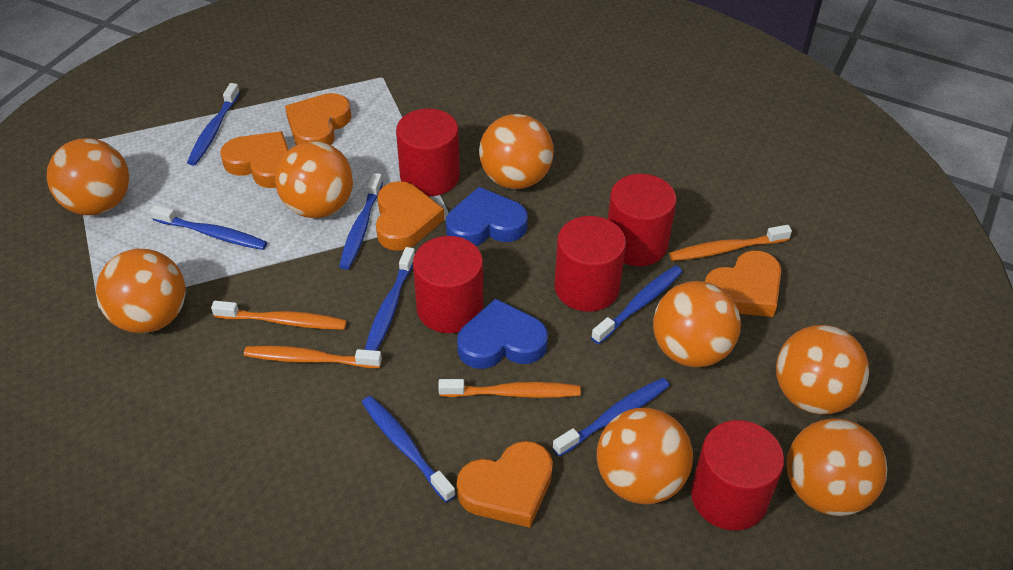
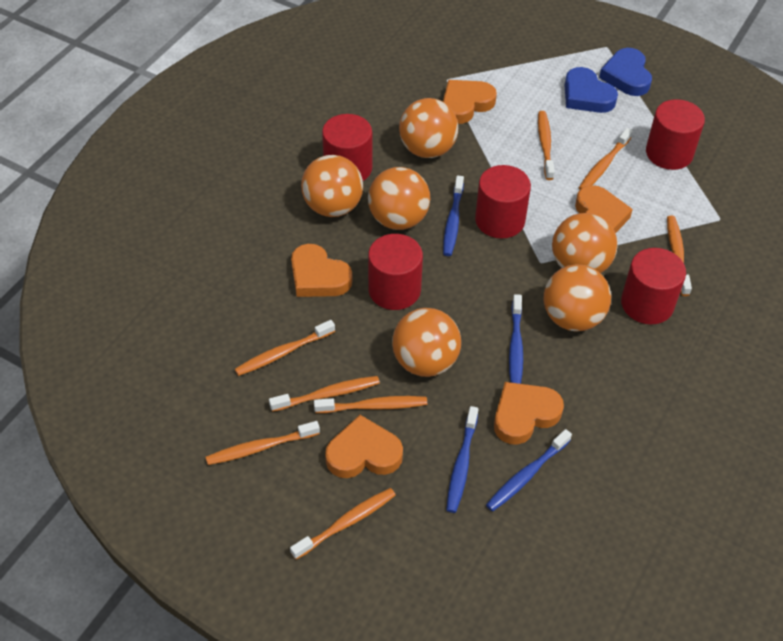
blue toothbrush: [150,205,267,250] [187,83,240,165] [339,173,383,270] [362,396,456,503] [365,247,415,351] [553,378,670,456] [591,265,683,344] = 7 -> [443,175,464,256] [446,406,478,513] [486,429,572,511] [509,294,523,384] = 4
orange ball: [47,138,129,215] [96,249,186,333] [275,141,353,218] [479,114,554,189] [597,408,693,504] [653,281,741,367] [776,325,869,415] [787,418,887,516] = 8 -> [301,155,363,217] [368,167,430,230] [392,308,461,377] [399,98,458,158] [544,264,611,331] [552,213,618,273] = 6
orange toothbrush: [211,301,347,330] [244,346,382,368] [438,379,581,398] [670,225,792,261] = 4 -> [206,421,320,465] [235,320,335,376] [269,376,380,412] [290,488,396,560] [314,396,427,413] [538,111,554,180] [579,128,633,190] [667,216,692,296] = 8

